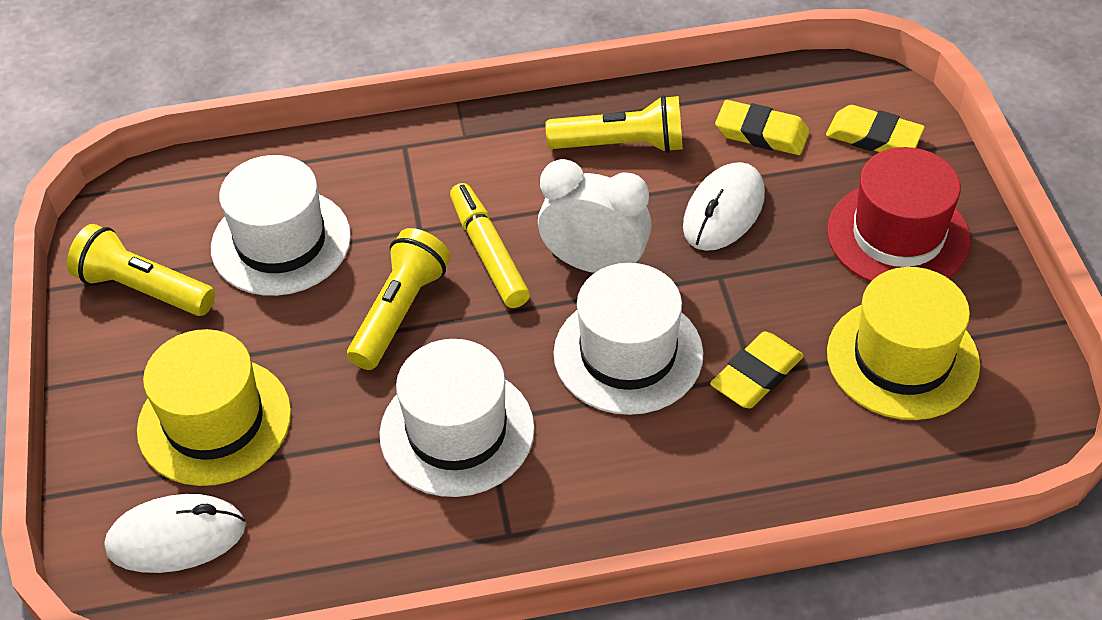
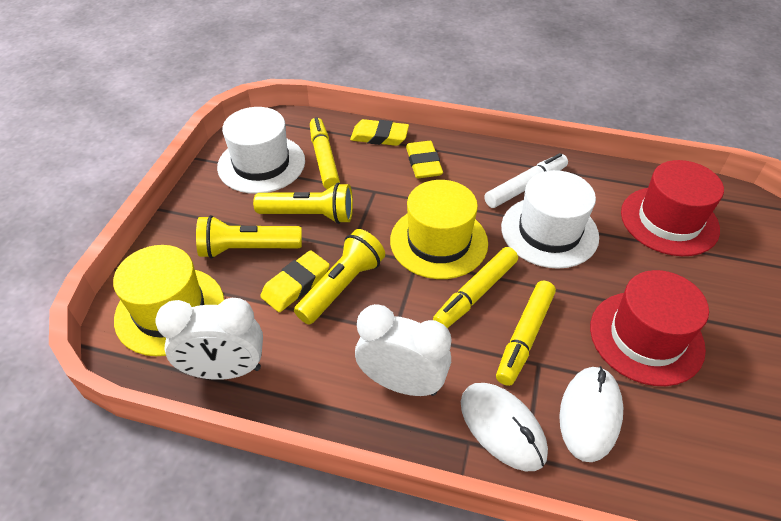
red hat: [827,147,971,282] = 1 -> [590,270,709,386] [621,160,724,256] = 2
white clock: [538,159,652,273] = 1 -> [155,298,263,380] [355,304,451,396] = 2
white hat: [211,155,351,296] [379,339,535,497] [553,263,704,415] = 3 -> [217,107,305,194] [501,170,599,269] = 2
white marker: none = 0 -> [484,153,568,208] = 1
yellow marker: [450,183,530,308] = 1 -> [310,117,340,189] [433,247,518,328] [496,281,556,386] = 3

